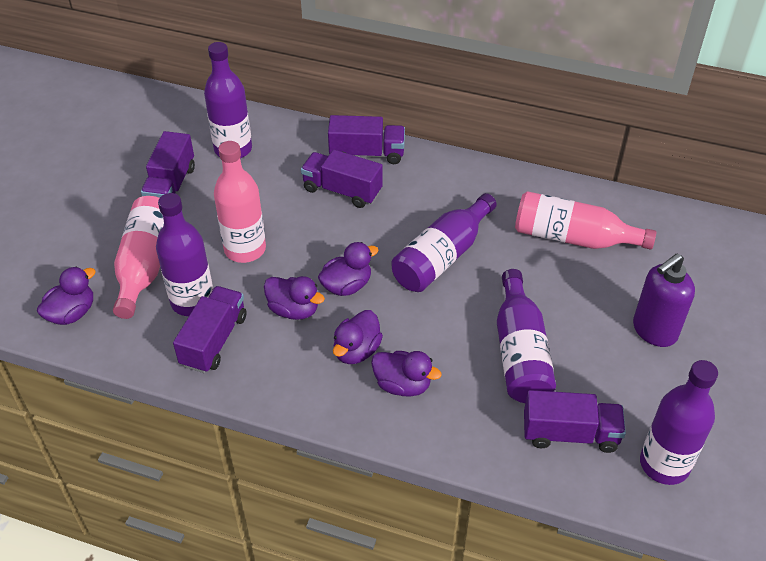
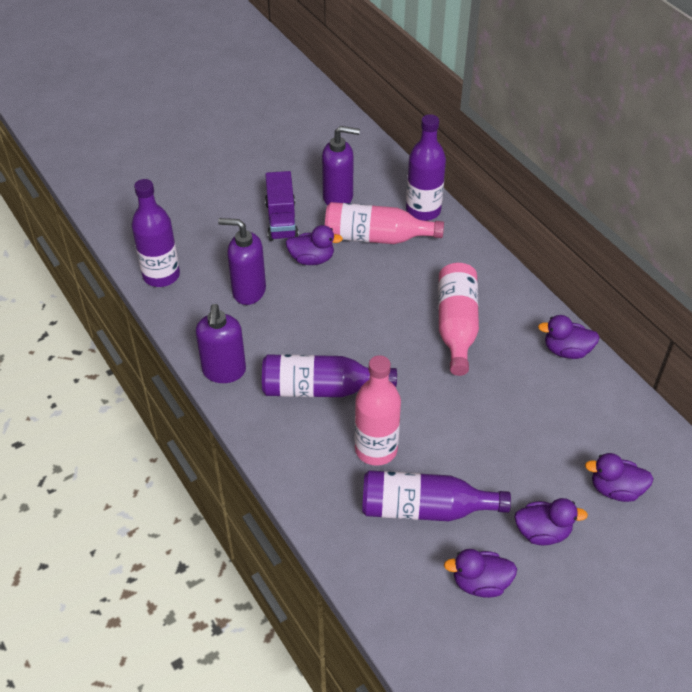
purple bottle: [156,193,213,316] [204,42,252,159] [391,193,497,292] [497,269,556,403] [640,360,718,485] = 5 -> [131,179,180,287] [262,354,397,397] [362,470,511,521] [406,114,446,221] = 4
purple soap dispenser: [633,253,695,347] = 1 -> [196,304,246,383] [218,218,266,305] [322,126,360,205] = 3
purple truck: [141,131,195,198] [173,286,247,373] [301,150,383,208] [328,115,405,164] [524,390,626,453] = 5 -> [265,171,299,241] = 1

